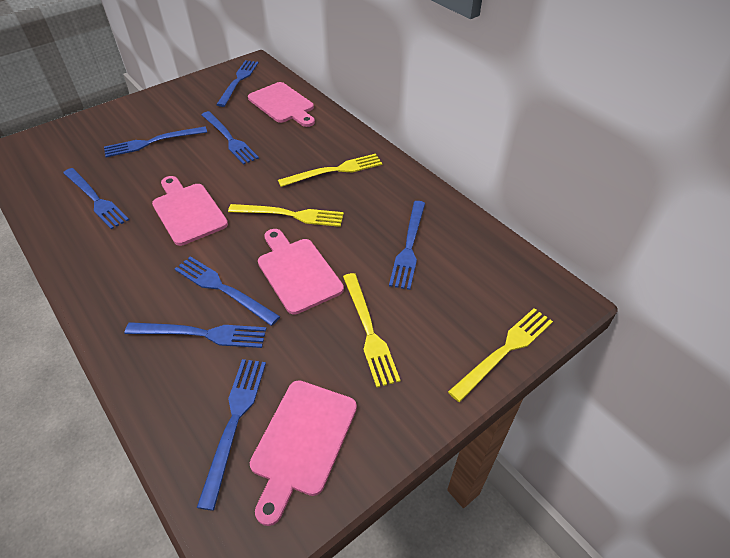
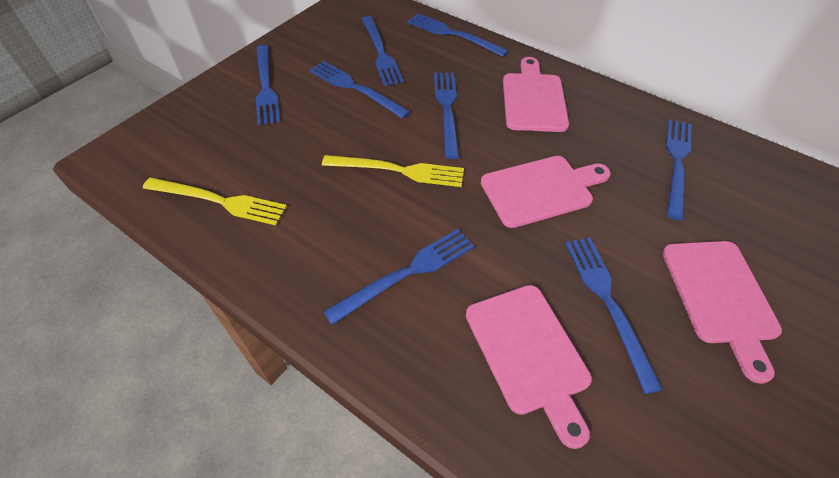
yellow fork: [228,204,344,227] [278,154,382,187] [343,273,401,387] [448,308,553,402] = 4 -> [143,178,287,225] [322,155,464,187] = 2

